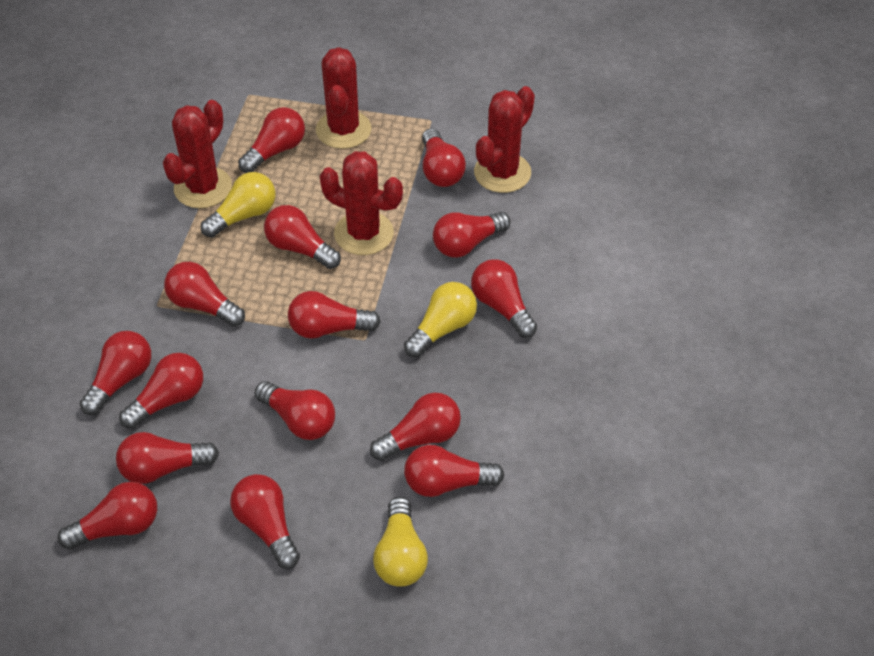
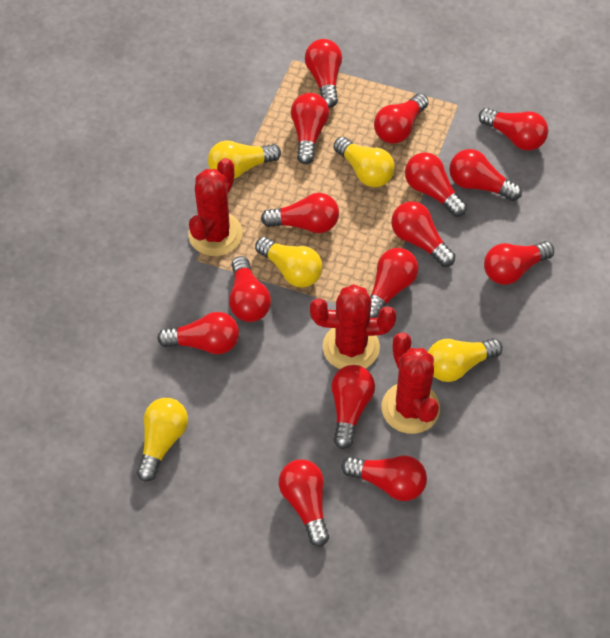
red cactus: [163,100,232,208] [316,47,372,149] [319,151,403,255] [474,86,535,193] = 4 -> [188,158,243,256] [310,284,396,369] [382,332,440,434] = 3
yellow light bulb: [201,172,275,238] [373,497,428,587] [404,282,477,357] = 3 -> [137,398,188,482] [208,140,281,179] [255,237,322,288] [333,137,395,187] [428,338,503,382] = 5

